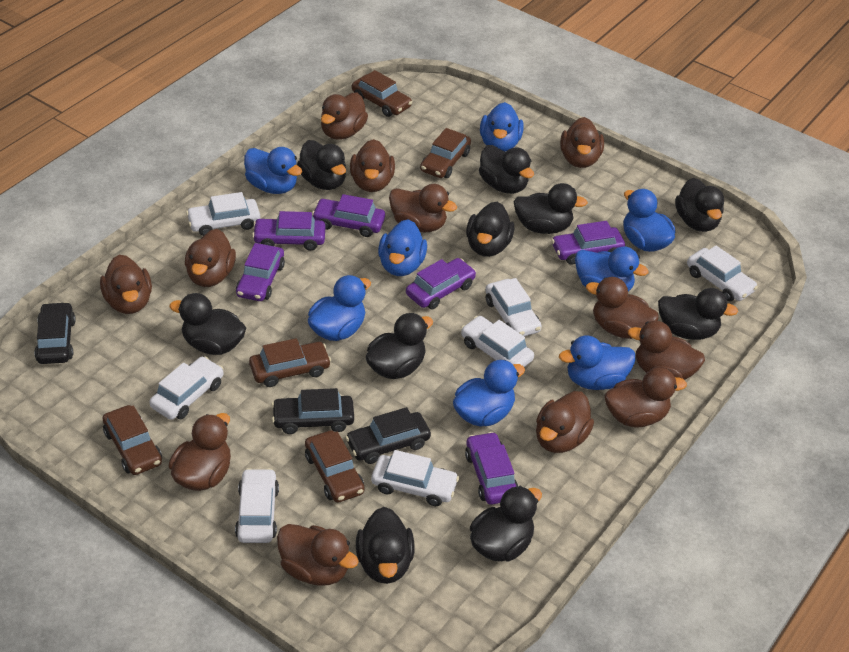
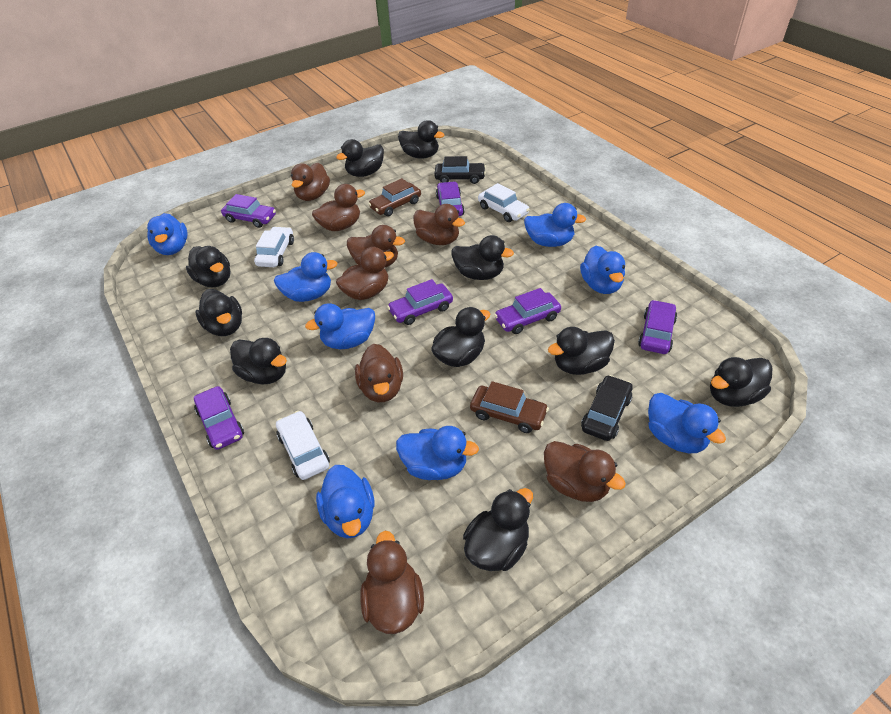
black car: [34,302,76,364] [272,388,354,434] [345,407,431,464] = 3 -> [434,156,486,184] [581,375,633,441] = 2
brown car: [102,405,162,475] [249,338,331,387] [305,430,365,503] [352,70,412,117] [420,128,471,178] = 5 -> [368,178,421,216] [470,381,549,433] = 2
brown duck: [100,255,152,314] [168,413,231,491] [185,229,236,287] [277,524,359,586] [321,93,368,140] [350,139,395,192] [389,184,457,233] [536,391,594,453] [560,117,604,168] [586,277,659,339] [605,367,687,428] [628,321,705,380] = 12 -> [291,163,330,201] [312,184,365,231] [336,247,394,300] [347,225,405,268] [355,344,403,402] [360,531,424,634] [413,204,465,245] [544,441,626,502] = 8
white car: [150,356,224,420] [186,192,260,236] [235,468,279,543] [371,450,459,506] [461,316,534,367] [485,278,542,336] [687,246,758,301] = 7 -> [254,227,294,267] [276,411,330,480] [478,183,530,222] = 3

